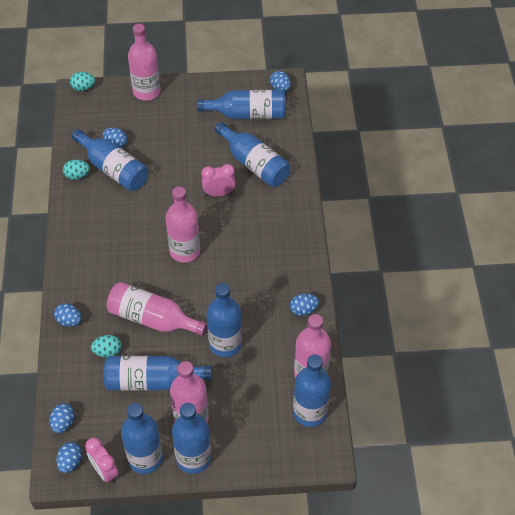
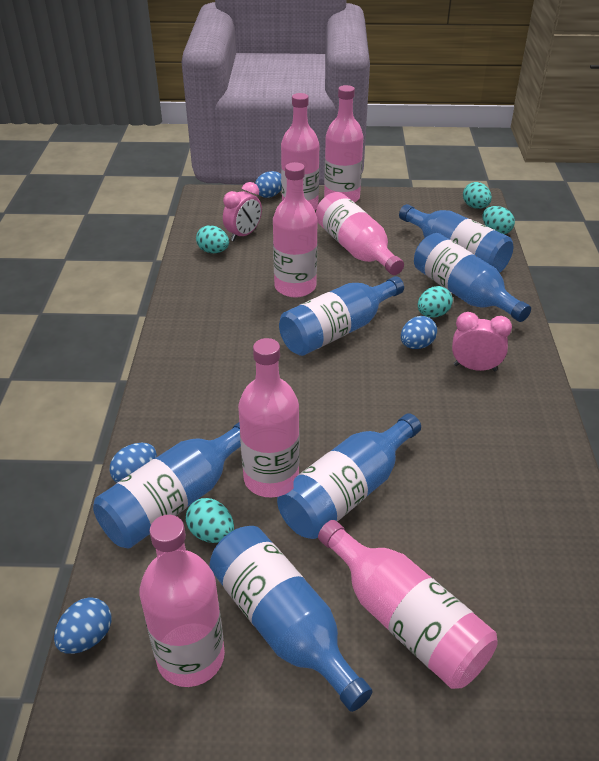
blue bottle: [72,129,148,191] [104,356,212,391] [121,403,163,474] [172,403,211,474] [197,90,285,119] [207,283,242,357] [215,122,290,187] [293,354,331,427] = 8 -> [93,422,241,549] [209,526,373,712] [277,413,421,539] [279,276,404,356] [399,204,513,273] [414,233,531,322] = 6
blue egg: [50,403,75,433] [54,303,82,327] [56,442,82,473] [103,127,127,148] [270,71,291,92] [290,294,319,316] = 6 -> [54,597,111,654] [109,443,157,483] [255,171,281,198] [401,316,437,349] = 4
pink bottle: [107,282,207,336] [128,24,161,101] [165,187,200,263] [170,361,209,423] [294,314,331,378] = 5 -> [140,515,225,687] [238,338,300,498] [273,162,318,297] [281,93,319,210] [316,192,404,275] [318,520,498,689] [324,85,364,203] = 7
turquoise egg: [63,160,90,180] [70,72,95,91] [91,335,122,358] = 3 -> [186,498,234,543] [196,225,229,253] [418,286,453,318] [463,182,492,209] [482,206,515,234] = 5

